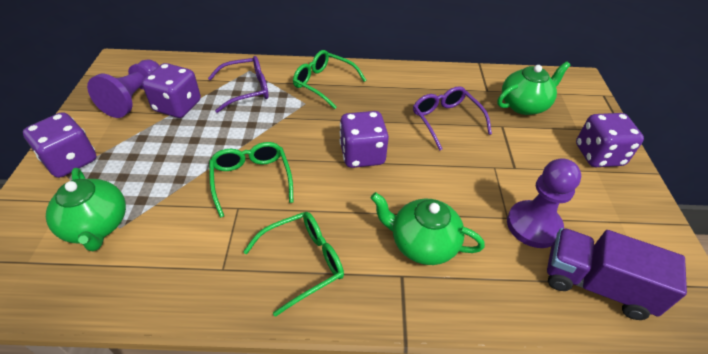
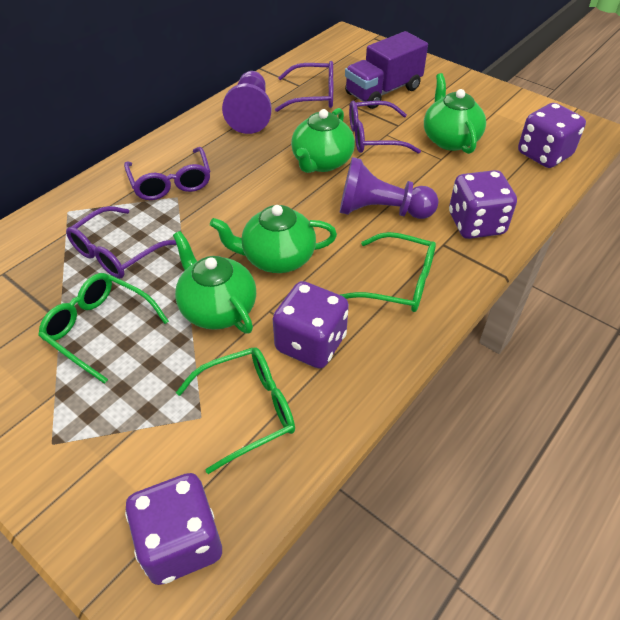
green teapot: [46,168,126,251] [371,192,485,265] [497,61,570,115] = 3 -> [173,231,256,333] [210,205,337,273] [291,108,355,173] [424,73,486,154] = 4
purple glasses: [208,56,269,113] [413,86,492,150] = 2 -> [66,206,177,279] [124,147,211,200] [275,61,333,112] [349,101,421,154] = 4

